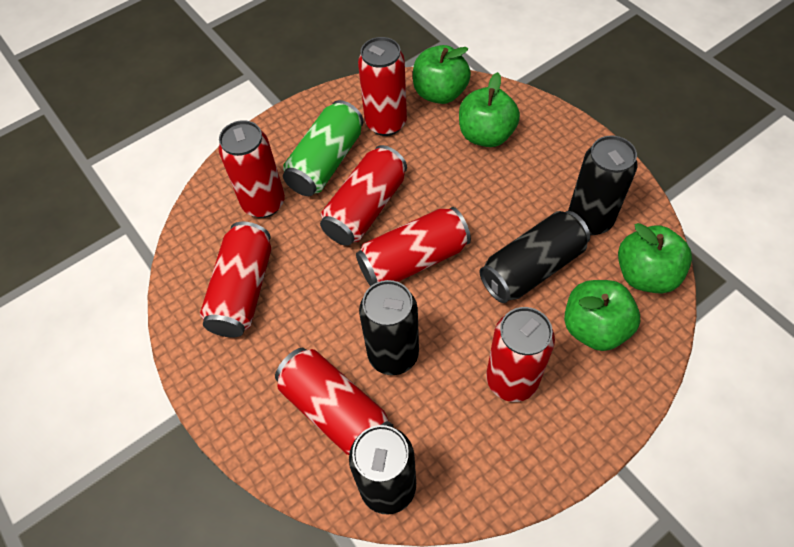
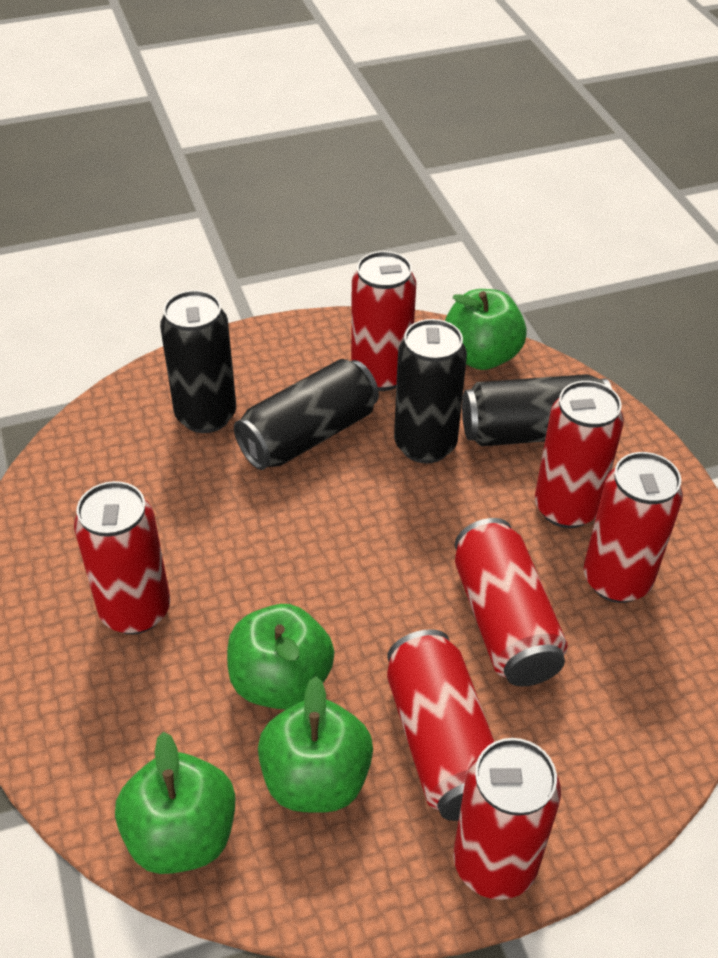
green can: [283,100,364,196] = 1 -> none = 0

